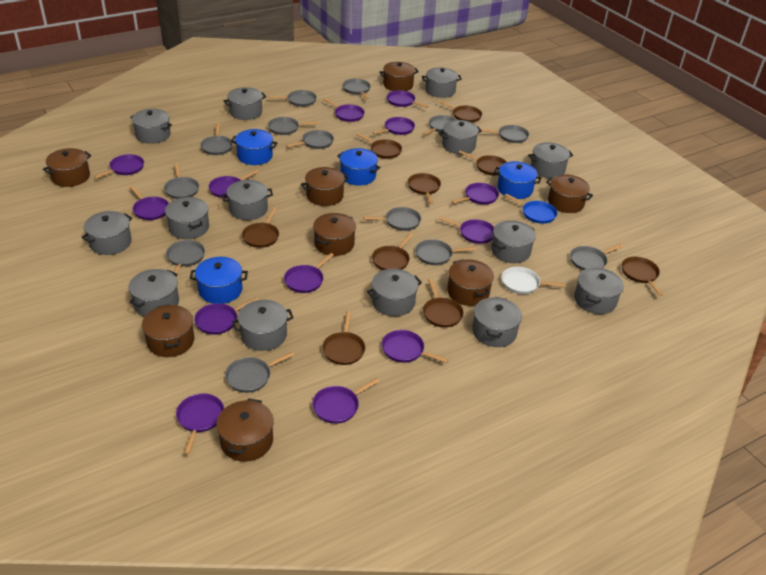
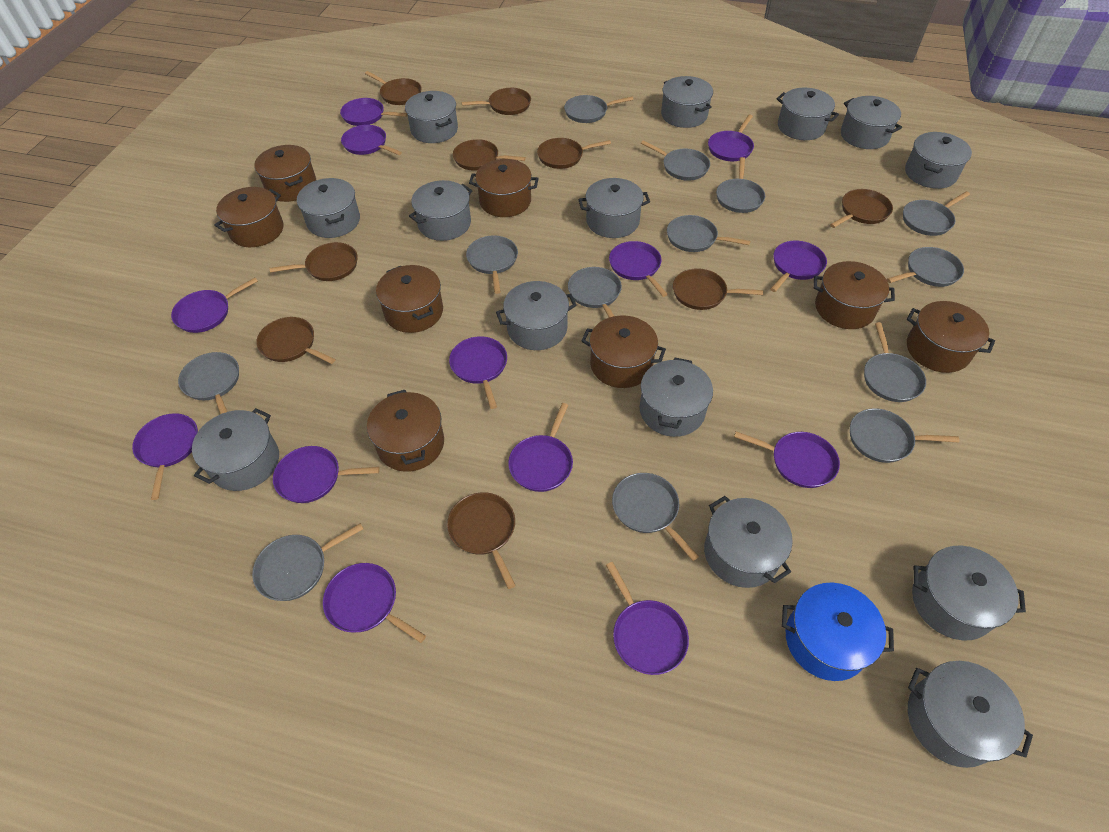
blue pan: [505,194,557,224] = 1 -> none = 0
blue pot: [190,257,248,304] [231,129,277,165] [337,148,381,185] [494,161,542,199] = 4 -> [782,583,894,681] = 1
white pan: [501,267,566,294] = 1 -> none = 0

